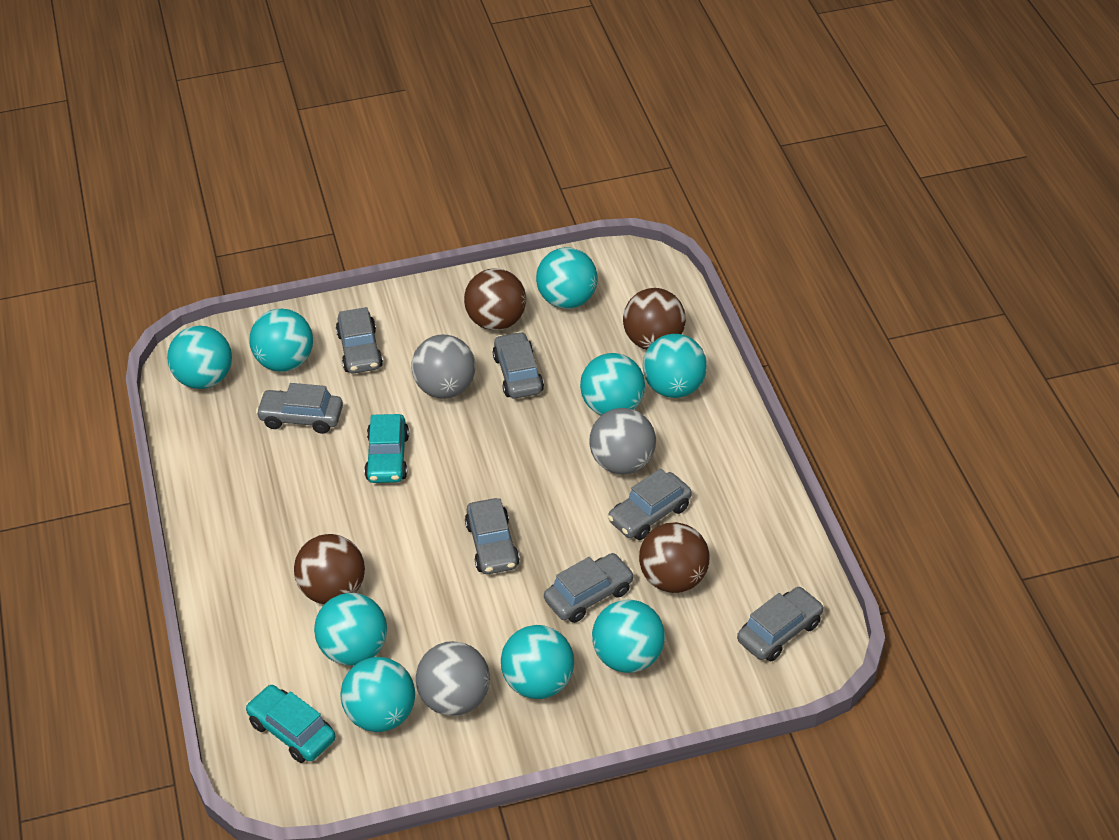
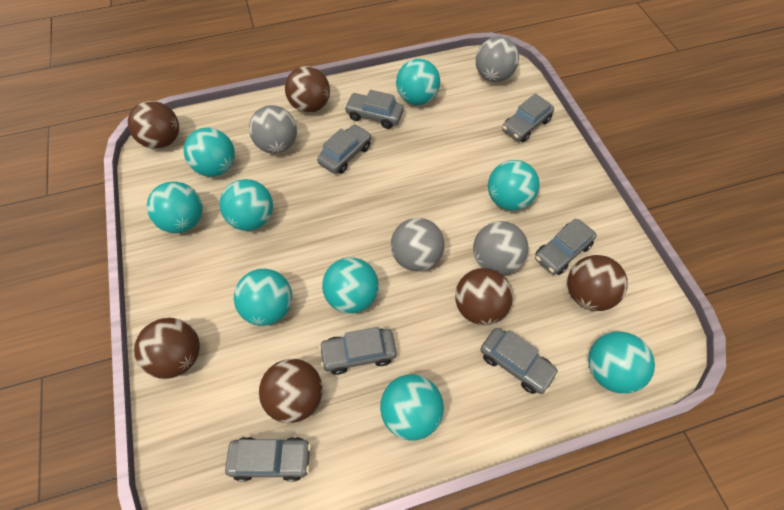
brown ball: [294,534,365,604] [464,268,526,330] [623,288,686,350] [639,522,710,593] = 4 -> [128,101,179,149] [134,318,200,379] [259,359,323,423] [285,66,330,113] [455,268,513,325] [567,255,628,311] = 6
grey ball: [411,334,476,399] [416,641,490,716] [590,408,656,474] = 3 -> [249,105,297,154] [391,218,445,271] [473,221,528,275] [476,37,519,82] = 4
turquoise car: [245,685,335,763] [364,414,409,483] = 2 -> none = 0

